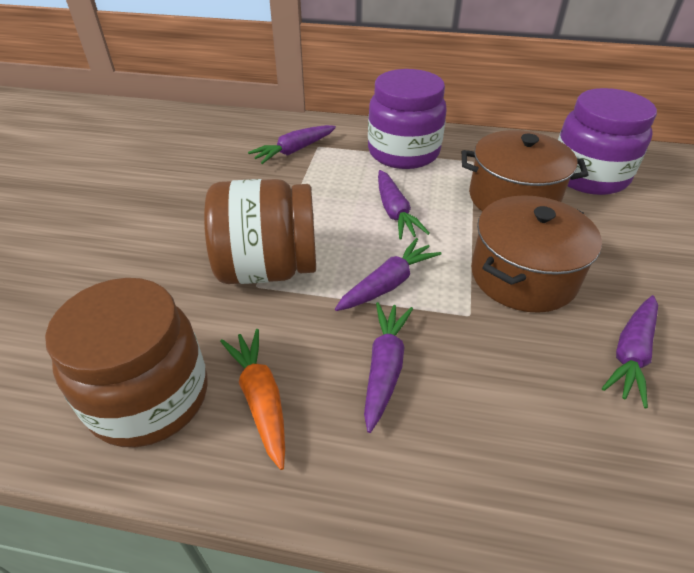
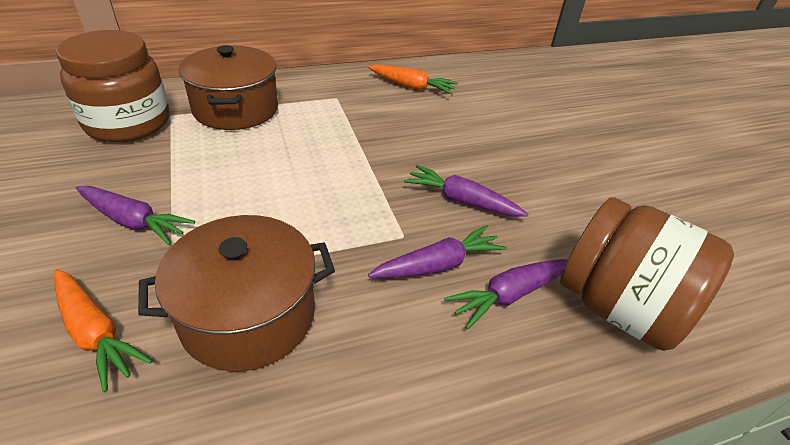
orange carrot: [220,329,285,470] = 1 -> [54,269,153,392] [368,65,458,94] = 2
purple carrot: [248,125,336,164] [335,238,441,311] [364,302,413,433] [378,170,430,239] [602,295,658,408] = 5 -> [76,186,195,245] [368,225,507,279] [404,165,528,217] [444,259,568,329] = 4
purple jar: [368,69,447,169] [558,88,657,195] = 2 -> none = 0

